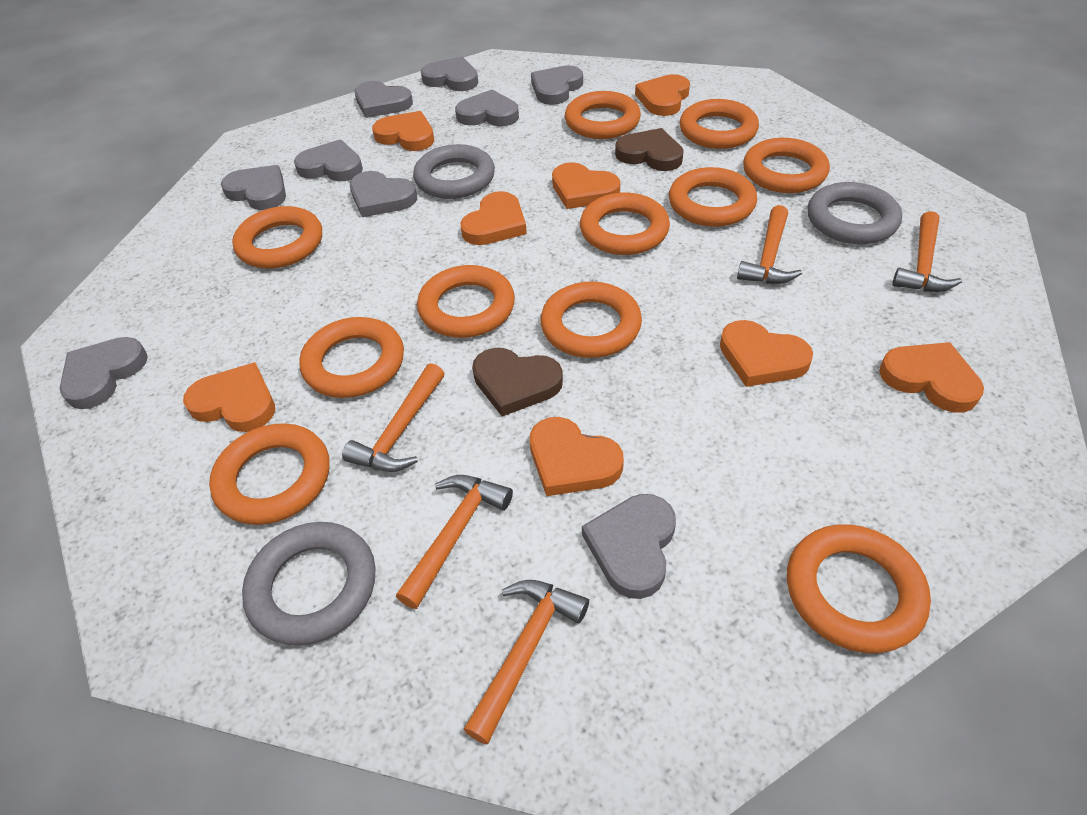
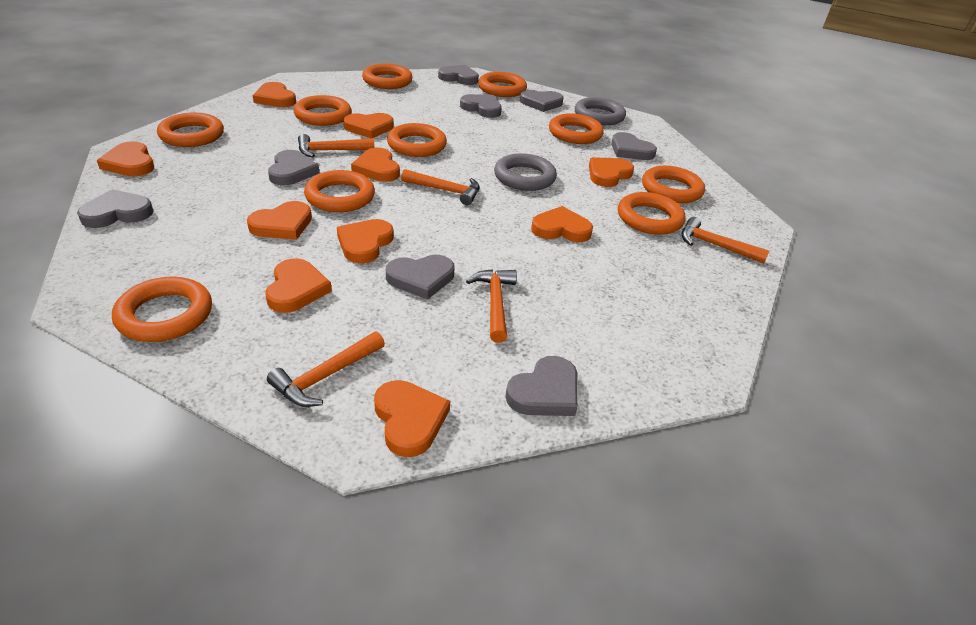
brown heart: [472,348,563,416] [615,128,684,171] = 2 -> none = 0
grey heart: [60,337,148,409] [221,165,286,210] [294,140,363,181] [350,171,417,217] [355,81,413,118] [421,57,478,91] [455,89,519,126] [531,65,583,105] [582,494,676,599] = 9 -> [77,189,153,228] [268,150,319,185] [386,255,454,300] [438,65,479,85] [460,94,502,118] [505,356,578,416] [520,90,564,112] [611,132,657,160] = 8
grey ring: [242,522,376,645] [413,144,495,199] [808,182,902,244] = 3 -> [494,153,557,191] [575,97,626,125] = 2
orange heart: [183,362,275,432] [372,111,434,151] [460,191,527,245] [530,417,624,496] [552,162,620,209] [635,74,690,116] [720,320,813,387] [879,342,984,413] = 8 -> [97,141,154,176] [247,201,312,240] [253,82,296,107] [266,258,332,313] [337,219,394,263] [343,113,394,138] [351,148,400,182] [374,380,450,457] [531,206,593,242] [589,157,634,187] = 10
orange ring: [209,423,329,525] [232,206,322,269] [299,317,404,398] [417,265,515,338] [540,281,642,358] [565,91,641,139] [580,192,670,255] [669,167,757,227] [680,99,759,149] [743,138,830,193] [787,524,931,653] = 11 -> [112,277,212,342] [157,113,224,147] [293,95,351,126] [304,170,375,212] [362,64,412,89] [387,123,447,157] [478,72,527,97] [549,113,604,144] [618,192,685,235] [642,166,705,203] = 10

